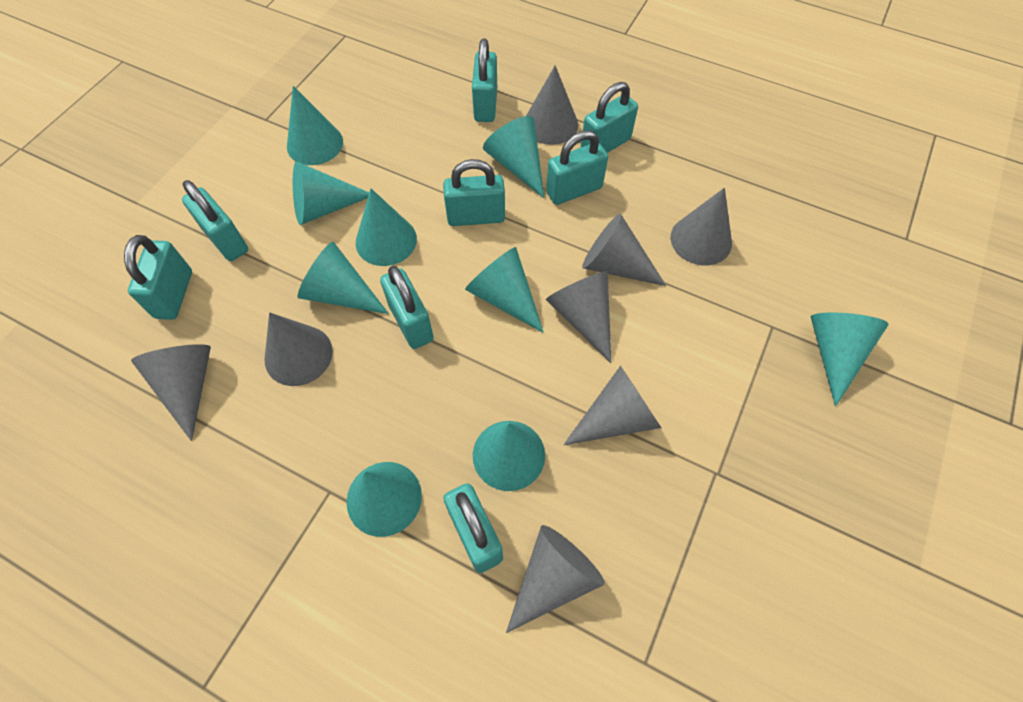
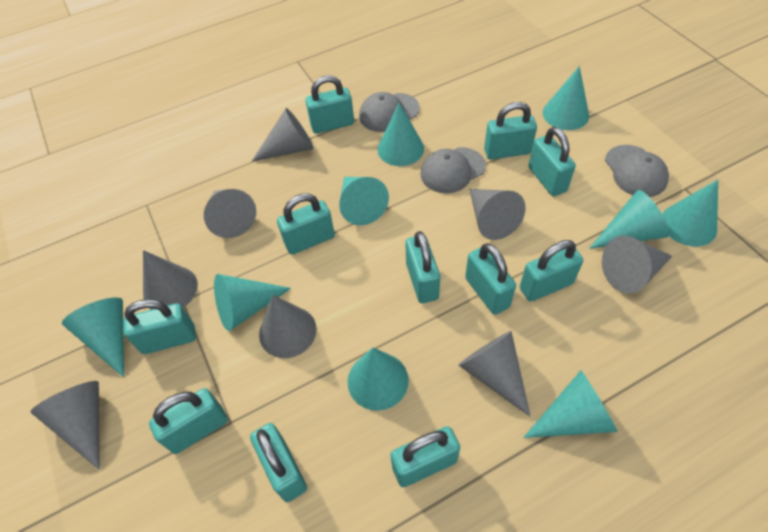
grey cap: none = 0 -> [359,92,420,132] [421,147,486,193] [605,145,669,197] = 3
turquoise padlock: [124,235,192,320] [182,180,248,261] [380,266,434,349] [443,159,505,226] [443,483,503,573] [472,38,497,122] [546,130,608,205] [580,82,638,153] = 8 -> [123,299,196,354] [149,388,228,454] [250,423,307,502] [277,193,335,255] [306,75,354,134] [390,426,460,487] [405,231,440,303] [465,243,516,315] [484,102,537,160] [520,240,583,302] [529,127,576,196] = 11

